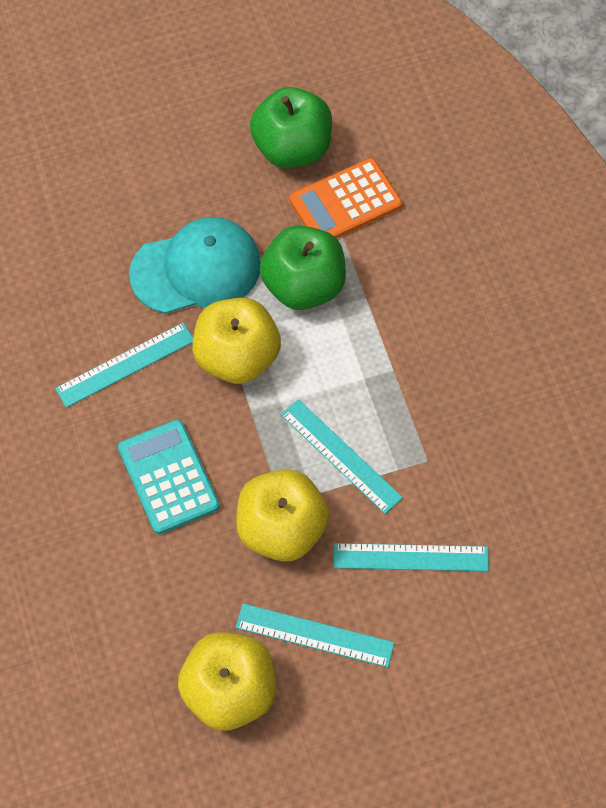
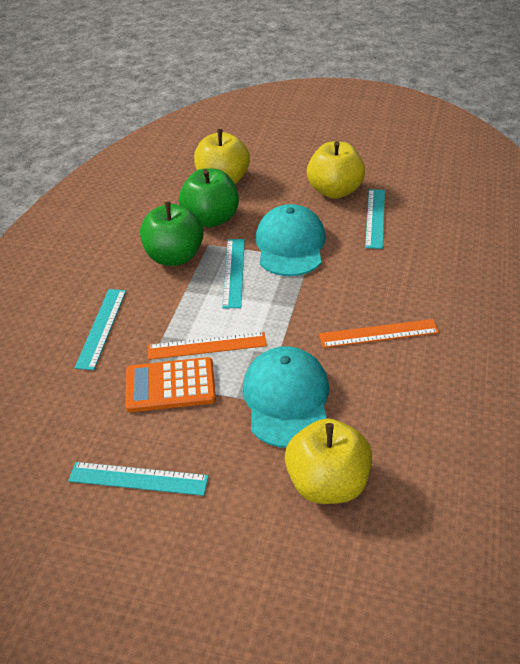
orange ruler: none = 0 -> [148,332,267,360] [319,319,439,348] = 2
turquoise calculator: [118,419,219,534] = 1 -> none = 0
turquoise cap: [129,217,261,314] = 1 -> [243,346,329,448] [256,204,326,276] = 2

